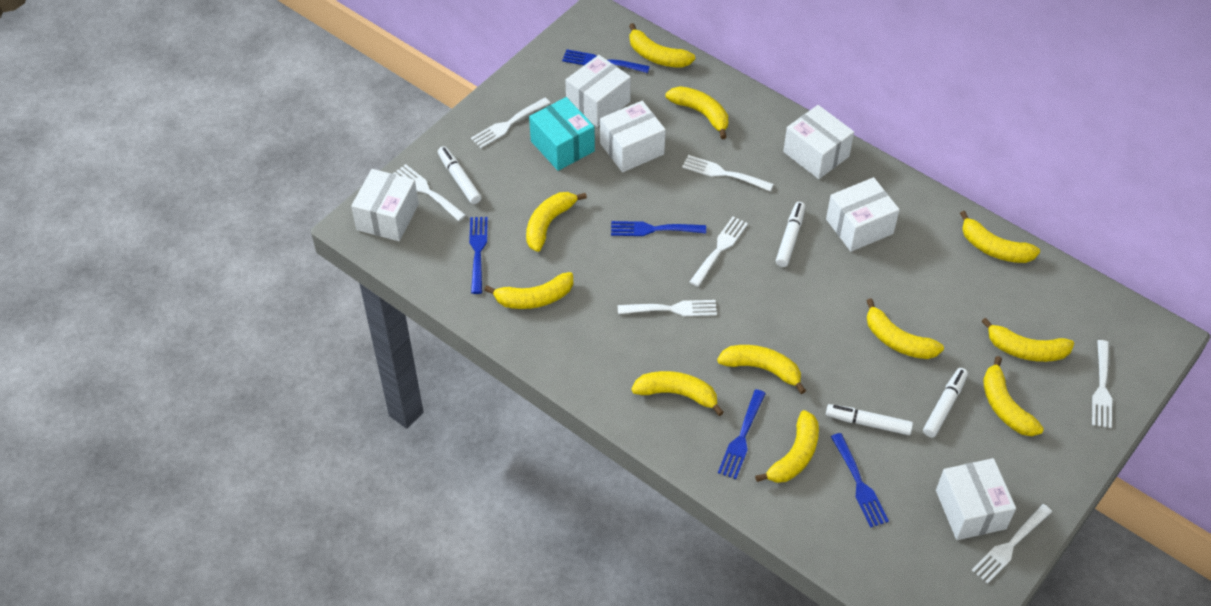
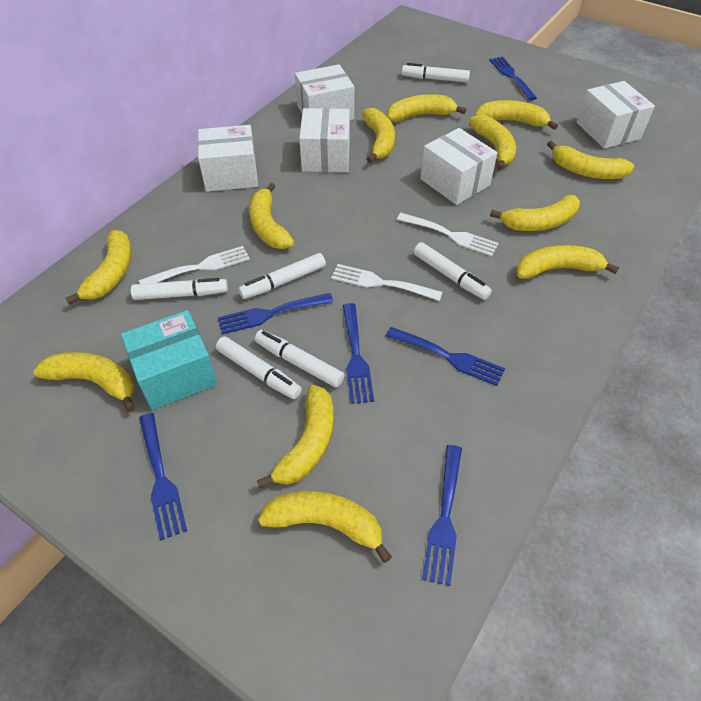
blue fork: [469,217,488,294] [562,49,650,73] [611,221,706,236] [718,389,766,479] [831,433,889,528] = 5 -> [139,413,187,540] [218,293,333,334] [343,303,374,404] [386,327,505,386] [422,445,462,586] [490,57,537,100] = 6
white box: [351,169,419,241] [565,55,631,127] [600,101,666,172] [783,105,854,179] [826,177,900,252] [936,458,1016,540] = 6 -> [198,125,258,192] [295,64,354,120] [299,108,350,172] [421,128,497,205] [577,81,655,149] = 5
white fork: [393,164,466,221] [471,98,550,148] [618,300,717,316] [682,155,773,191] [689,217,748,287] [972,504,1052,584] [1092,340,1112,428] = 7 -> [139,246,250,284] [331,264,443,301] [397,213,499,256] = 3
white marker: [438,146,482,204] [776,202,805,267] [826,404,913,435] [923,368,968,437] = 4 -> [131,278,228,300] [216,336,302,399] [238,253,326,299] [255,330,344,388] [402,63,470,82] [413,242,492,300] = 6
yellow banana: [484,272,573,309] [526,192,587,252] [629,23,695,68] [631,371,724,416] [665,86,728,139] [717,345,806,394] [755,410,819,483] [867,298,944,359] [960,211,1040,263] [981,318,1074,362] [983,356,1044,436] = 11 -> [33,352,135,412] [66,230,132,305] [249,183,294,249] [257,385,334,489] [258,491,392,563] [361,108,395,163] [387,94,466,122] [469,115,516,170] [475,100,558,130] [490,195,580,231] [516,245,619,279] [547,140,634,179] = 12

